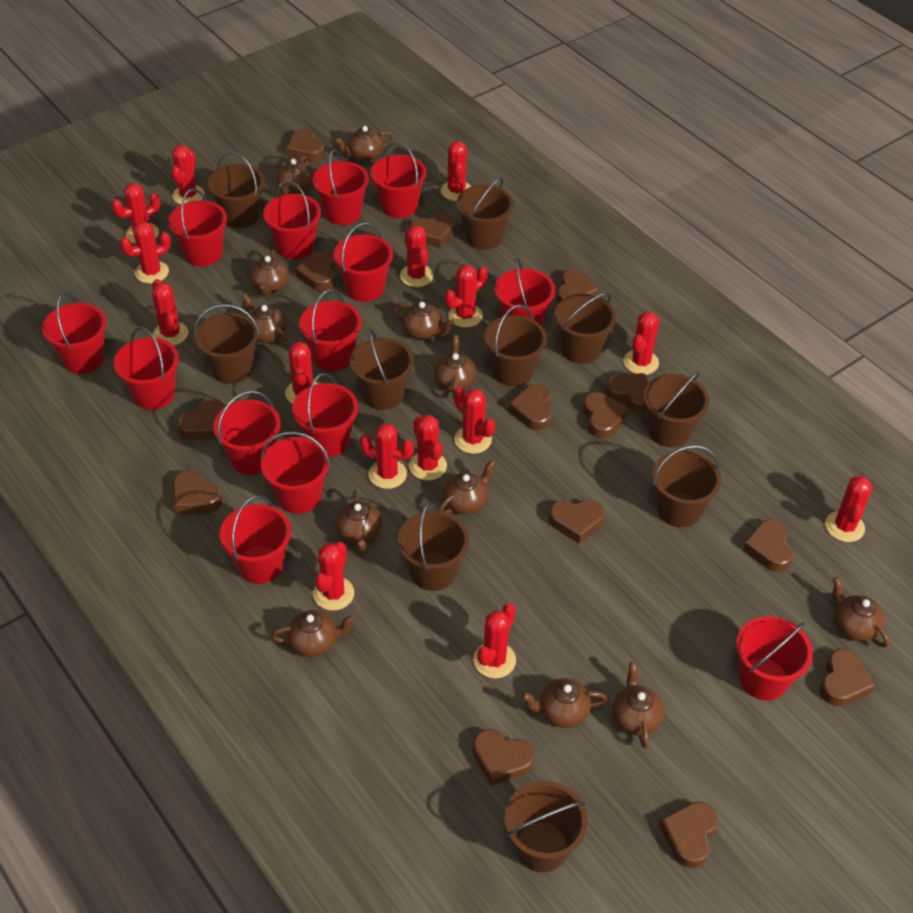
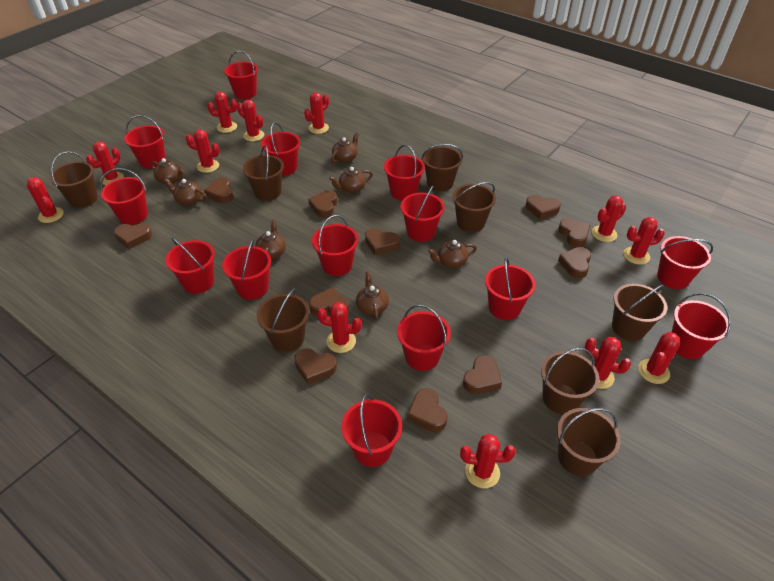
brown bucket: [194,304,260,384] [208,152,265,228] [350,329,414,410] [398,502,469,591] [457,178,514,250] [484,305,547,386] [504,781,588,872] [554,293,616,364] [644,372,709,448] [652,445,721,528] = 10 -> [50,151,98,208] [243,145,284,201] [257,289,309,352] [421,144,463,191] [453,182,496,232] [541,348,599,414] [557,408,621,476] [612,284,667,341] = 8
brown heart: [173,470,222,514] [178,398,224,440] [286,128,325,162] [295,251,335,292] [410,214,455,248] [473,729,535,786] [509,384,552,431] [549,500,605,544] [557,269,598,303] [583,392,628,439] [605,373,649,413] [659,802,718,868] [743,519,793,572] [820,649,875,706] = 14 -> [114,224,152,249] [204,177,233,203] [294,348,337,384] [308,190,337,218] [309,287,349,316] [365,228,400,255] [407,388,448,432] [463,355,502,394] [526,195,561,219] [558,218,591,247] [558,247,591,278] = 11
brown teapot: [242,293,287,344] [249,249,290,297] [271,610,355,657] [276,155,313,195] [334,126,394,161] [335,490,382,552] [393,302,454,339] [434,335,476,392] [439,460,495,514] [521,678,607,728] [612,662,664,748] [833,577,889,648] = 12 -> [150,158,184,184] [164,178,207,206] [255,220,286,259] [329,167,373,193] [331,132,359,163] [356,272,389,321] [428,240,477,268] = 7
red cactus: [112,183,160,244] [120,221,171,284] [152,279,189,346] [171,145,205,205] [285,342,318,404] [313,542,354,611] [360,423,414,489] [400,225,434,287] [409,415,447,480] [441,141,471,201] [445,264,488,327] [453,386,495,454] [473,603,516,678] [623,311,660,375] [825,476,872,542] = 15 -> [27,177,64,223] [86,142,124,185] [186,129,219,173] [207,92,237,133] [237,100,264,141] [304,93,329,134] [317,302,362,353] [460,434,516,488] [585,337,631,389] [592,195,626,242] [624,217,665,265] [638,332,680,384] = 12

